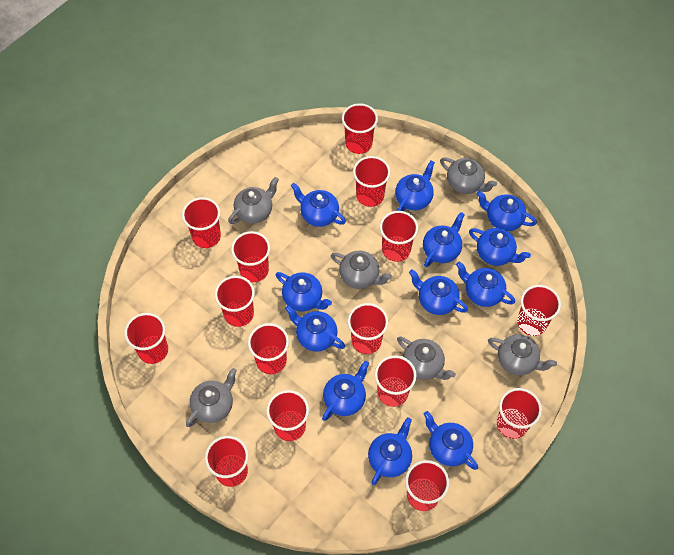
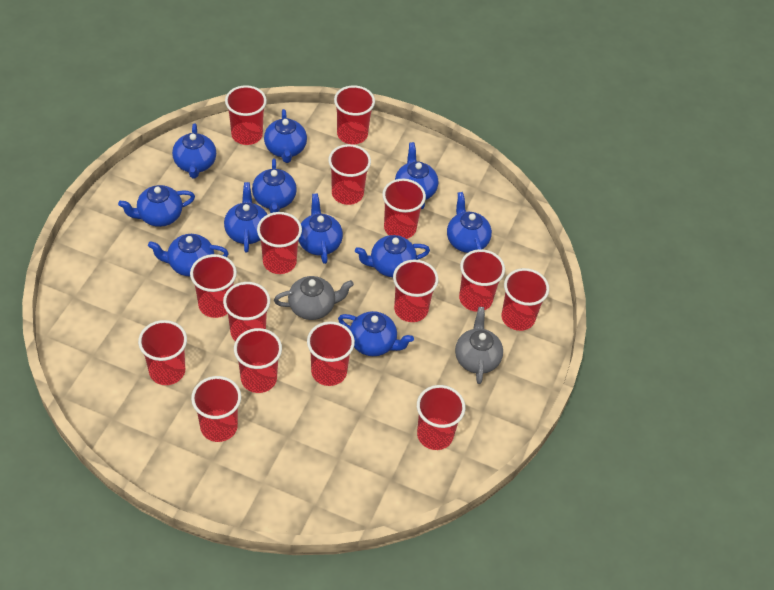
blue teapot: [276,272,332,312] [285,305,345,351] [291,183,346,227] [322,361,369,421] [368,417,412,485] [395,160,435,211] [409,269,468,315] [423,212,465,267] [424,411,478,470] [456,262,515,307] [469,228,531,266] [476,190,537,231] = 12 -> [118,185,195,227] [148,234,229,277] [172,123,216,178] [224,182,267,253] [252,158,297,213] [264,109,307,163] [299,193,343,264] [338,311,414,356] [355,235,430,277] [395,142,438,209] [447,192,492,253] = 11
grey teapot: [186,368,237,427] [228,177,279,224] [331,251,392,289] [397,336,456,380] [440,157,497,194] [488,334,557,375] = 6 -> [274,276,354,320] [455,307,503,384] = 2

